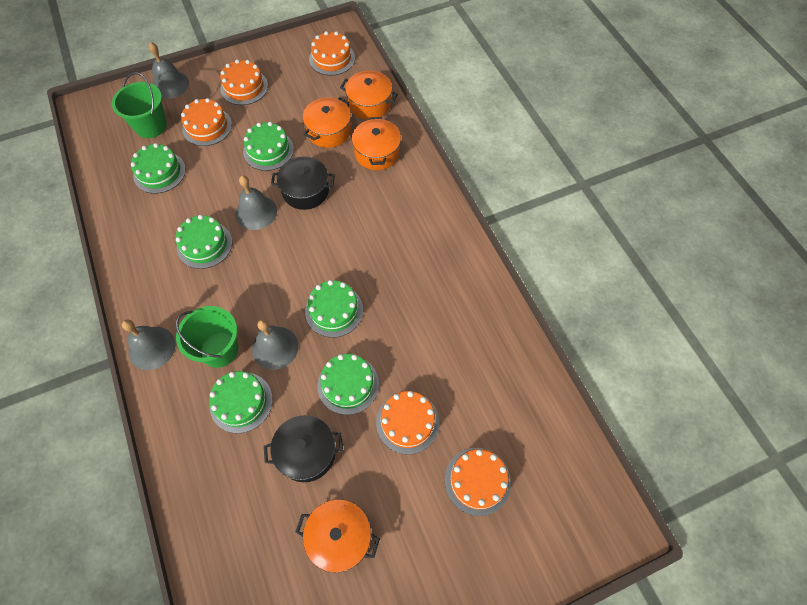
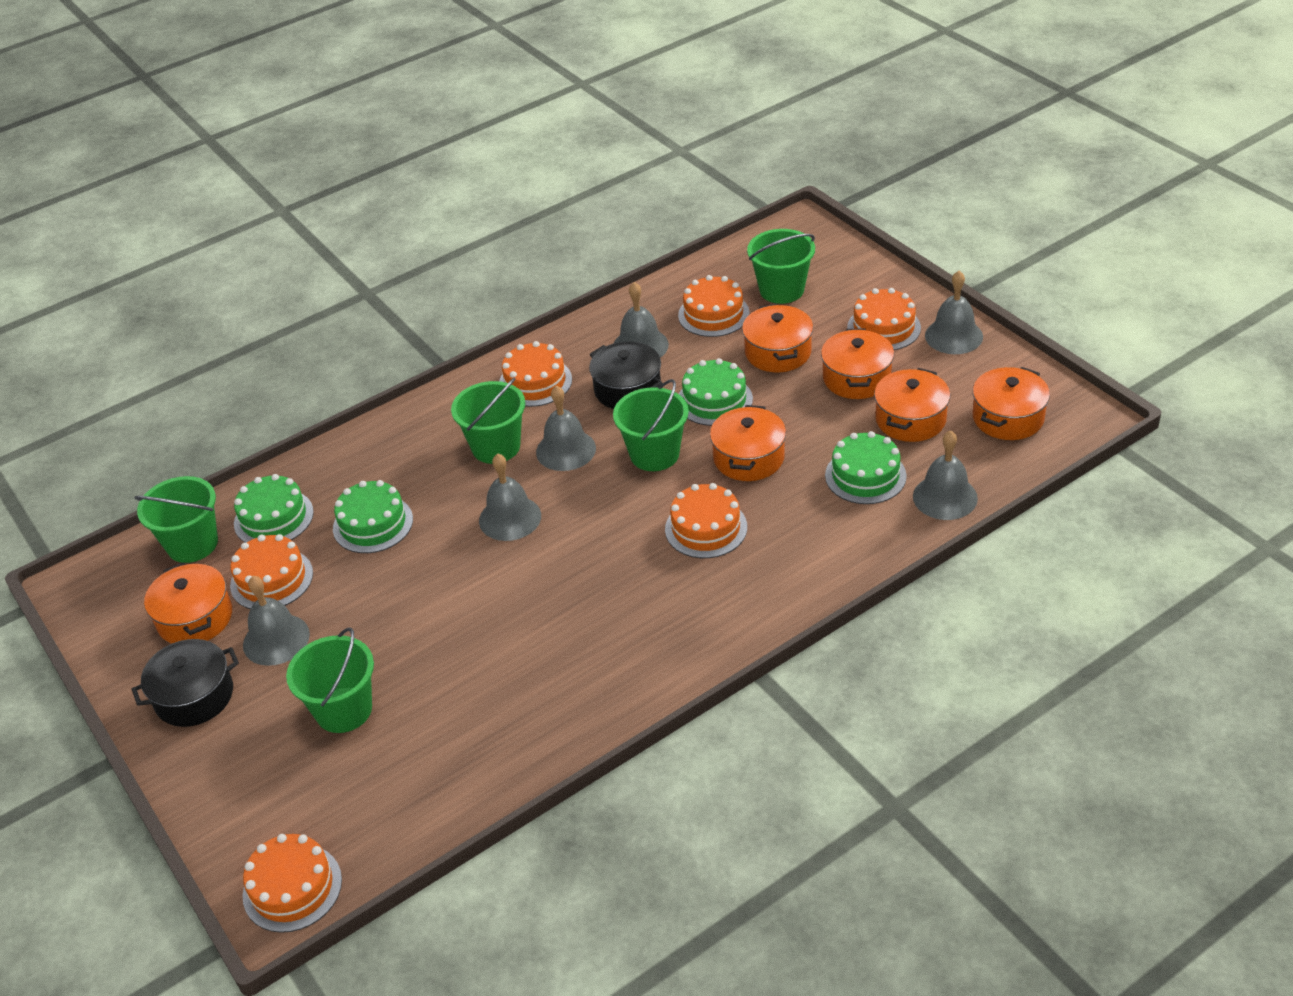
green bucket: [112,72,167,138] [175,306,238,368] = 2 -> [134,476,218,563] [286,628,374,733] [451,377,525,464] [613,379,689,471] [747,229,815,304] = 5
green cake: [131,143,186,194] [176,215,232,269] [209,371,273,433] [243,122,294,171] [305,280,363,338] [318,354,379,415] = 6 -> [234,474,314,543] [333,480,413,553] [679,358,753,426] [825,431,907,504] = 4
grey bell: [122,320,175,370] [149,42,189,99] [236,176,277,230] [252,319,299,370] = 4 -> [243,576,310,666] [479,453,541,541] [536,385,596,471] [614,282,669,358] [913,430,978,520] [925,271,983,354] = 6
orange cake: [181,98,232,146] [220,59,268,105] [309,31,355,76] [376,391,439,454] [445,448,511,516] = 5 -> [230,534,313,609] [242,834,342,933] [499,341,572,407] [665,483,747,558] [678,275,750,337] [847,288,921,350] = 6
orange pot: [295,499,380,573] [303,97,351,148] [340,71,398,119] [352,117,401,170] = 4 -> [144,562,232,644] [710,405,786,481] [742,304,813,372] [821,328,894,399] [874,368,950,442] [973,367,1050,440] = 6

